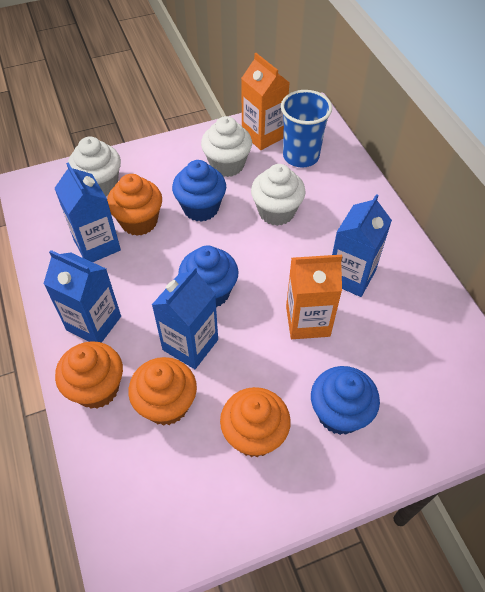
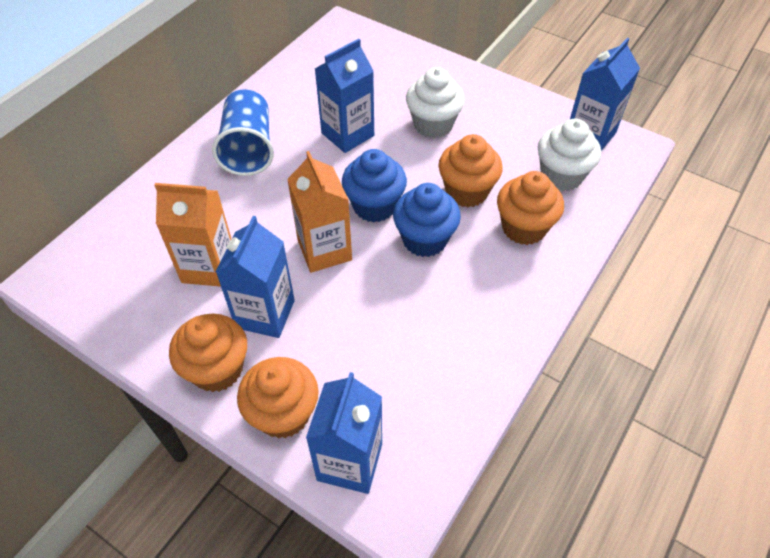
blue cupcake: [172,160,226,222] [178,245,238,308] [311,366,380,435] = 3 -> [342,149,407,222] [393,183,461,257] = 2
white cupcake: [68,137,121,196] [201,116,252,177] [251,164,306,226] = 3 -> [406,67,465,138] [538,118,601,191] = 2

